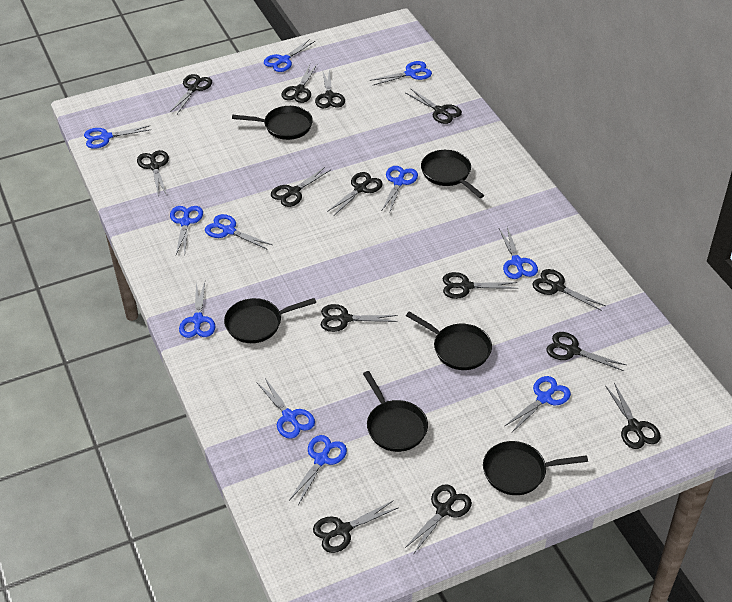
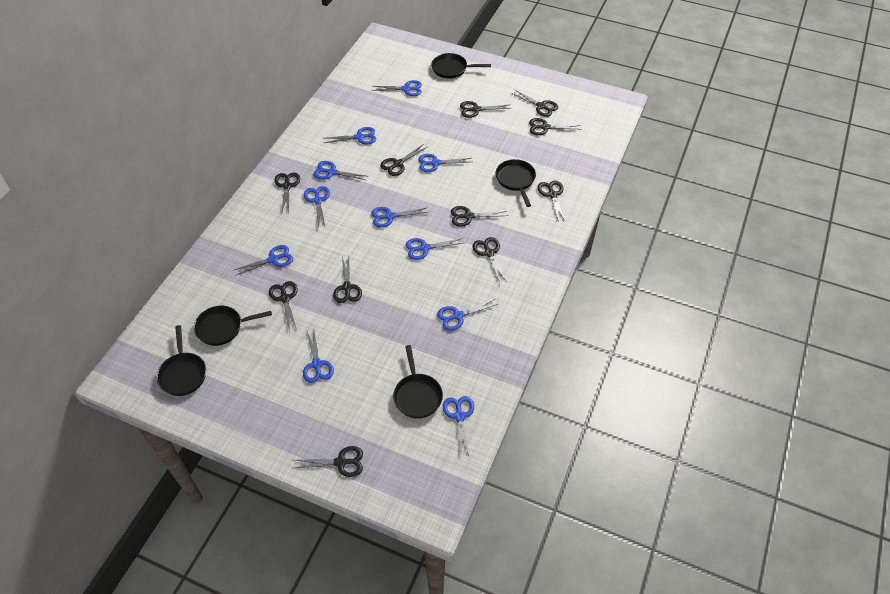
black pan: [224,298,316,343] [232,106,313,140] [363,371,428,452] [406,311,492,370] [421,150,484,198] [483,441,588,495] = 6 -> [157,325,206,396] [194,306,272,346] [393,345,443,419] [431,53,491,79] [496,159,536,207] = 5
black scissors: [137,150,169,195] [170,74,212,114] [271,167,330,207] [281,65,317,103] [313,500,399,553] [315,68,345,108] [321,304,398,332] [327,172,383,215] [405,484,472,555] [406,89,462,124] [443,272,518,299] [532,269,606,311] [546,332,626,371] [605,383,661,449] = 14 -> [269,281,298,330] [274,173,300,214] [294,446,363,477] [333,256,362,303] [380,145,427,176] [451,206,508,227] [460,101,511,118] [473,237,507,284] [511,89,558,117] [529,118,581,135] [537,181,566,222] = 11

